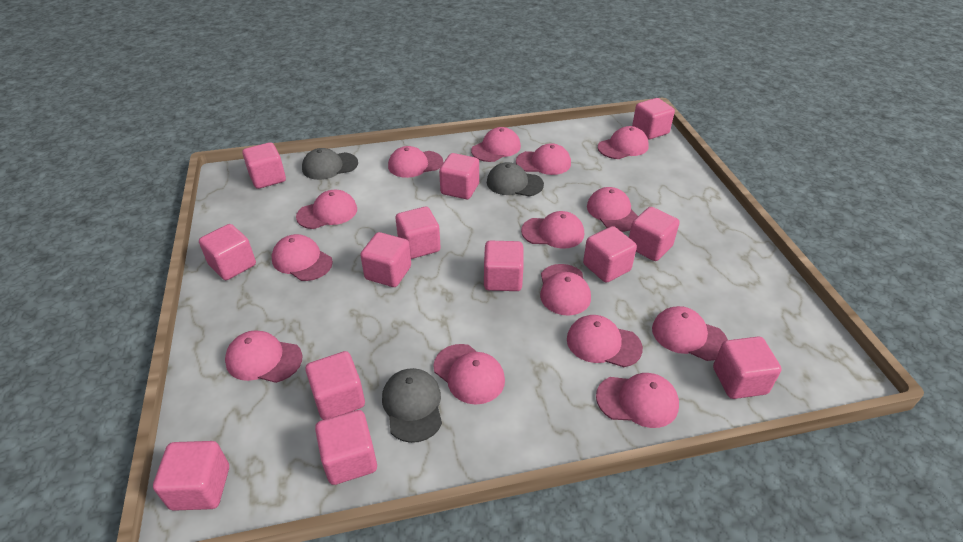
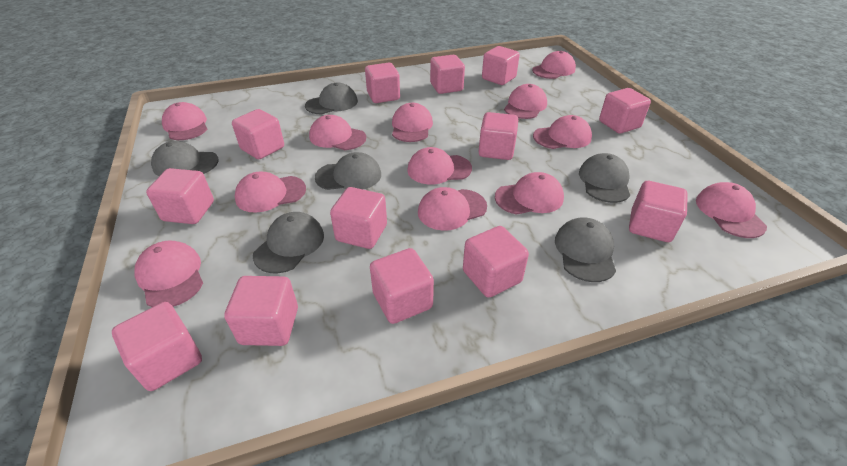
grey cap: [302,148,358,180] [382,368,442,443] [487,162,544,196] = 3 -> [151,141,218,176] [253,212,324,273] [305,83,358,114] [315,152,381,190] [555,217,616,282] [579,153,630,203] = 6
pink cap: [225,330,302,383] [272,234,333,281] [296,190,357,229] [388,146,443,178] [433,344,505,405] [471,127,521,162] [516,143,571,175] [521,211,584,249] [540,264,591,315] [567,315,643,367] [587,187,638,232] [596,373,679,428] [598,126,649,159] [652,306,728,361] = 14 -> [134,240,203,307] [162,102,207,140] [235,172,306,213] [309,115,366,150] [392,103,433,142] [407,147,472,185] [418,187,487,231] [495,172,564,215] [504,84,547,119] [532,51,576,79] [533,115,592,149] [696,182,767,238] = 12

